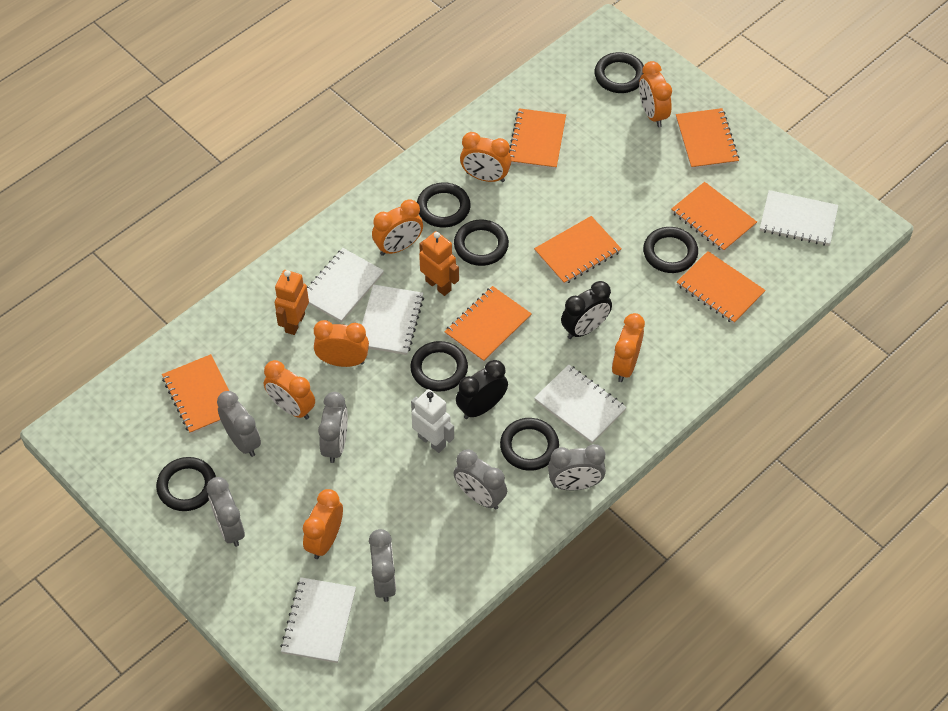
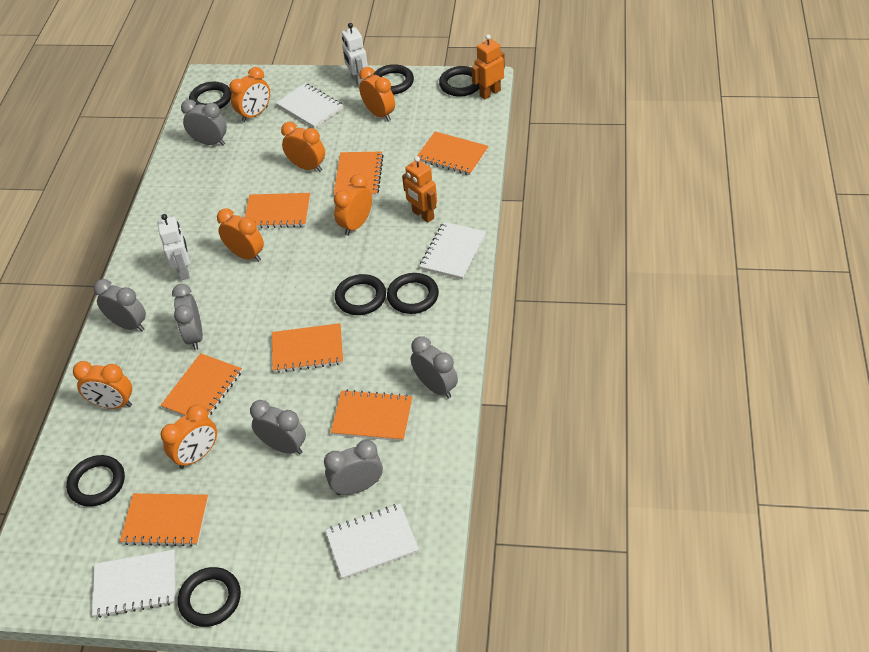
black clock: [456,360,508,419] [561,281,612,339] = 2 -> none = 0
white notebook: [280,577,356,663] [307,248,384,323] [362,284,424,355] [534,364,627,443] [760,190,838,246] = 5 -> [92,550,176,618] [276,83,343,128] [325,504,419,579] [419,222,486,280] = 4
white robot: [411,389,454,453] = 1 -> [157,214,190,281] [342,23,368,87] = 2

